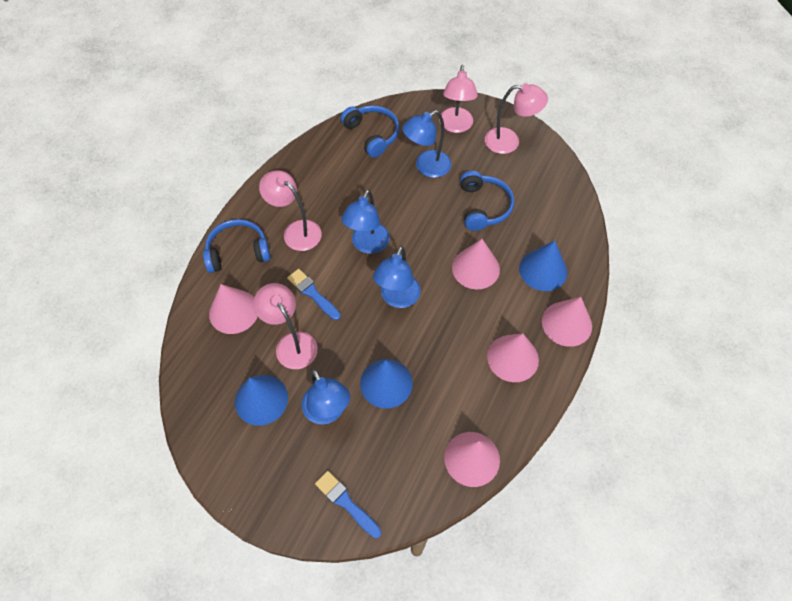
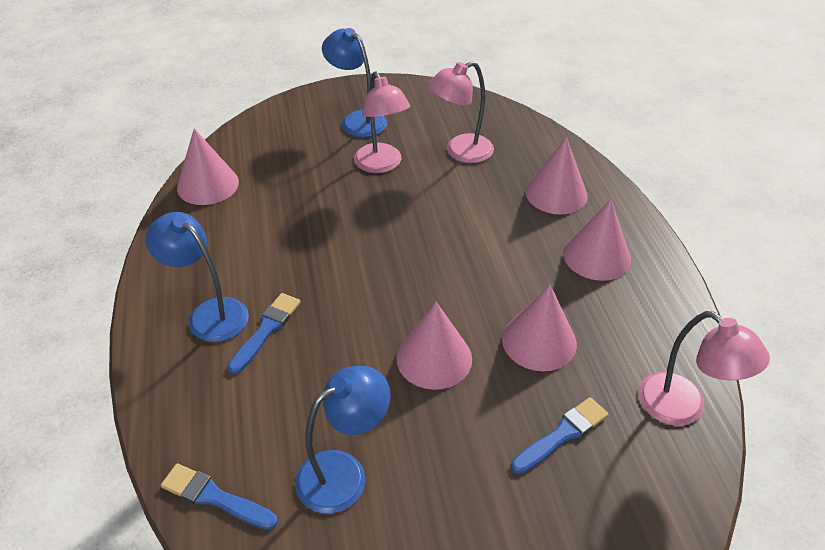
blue brush: [287,269,341,320] [315,471,381,538] = 2 -> [161,463,278,530] [228,293,301,374] [511,397,608,474] = 3
blue cone: [235,375,288,426] [360,359,413,409] [519,241,567,291] = 3 -> none = 0
blue headphones: [203,219,271,273] [341,105,399,157] [460,171,514,231] = 3 -> none = 0
blue lamp: [302,369,350,424] [341,189,390,254] [373,246,421,308] [402,110,451,178] = 4 -> [146,212,249,342] [295,366,391,514] [322,28,387,137] = 3
pink lamp: [253,283,318,369] [259,170,322,251] [439,65,478,133] [485,83,548,154] = 4 -> [354,71,410,173] [428,61,494,163] [639,311,770,426] = 3

